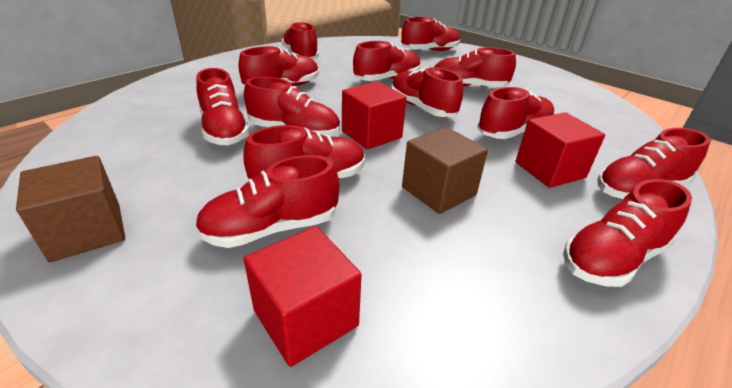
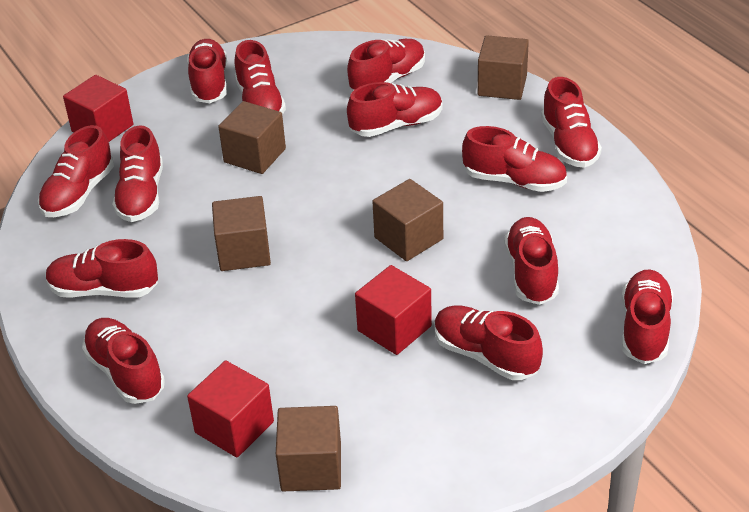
brown cube: [16,156,125,262] [402,127,488,214] = 2 -> [212,196,271,271] [218,101,286,174] [276,406,341,491] [372,179,443,261] [477,35,529,100] = 5

